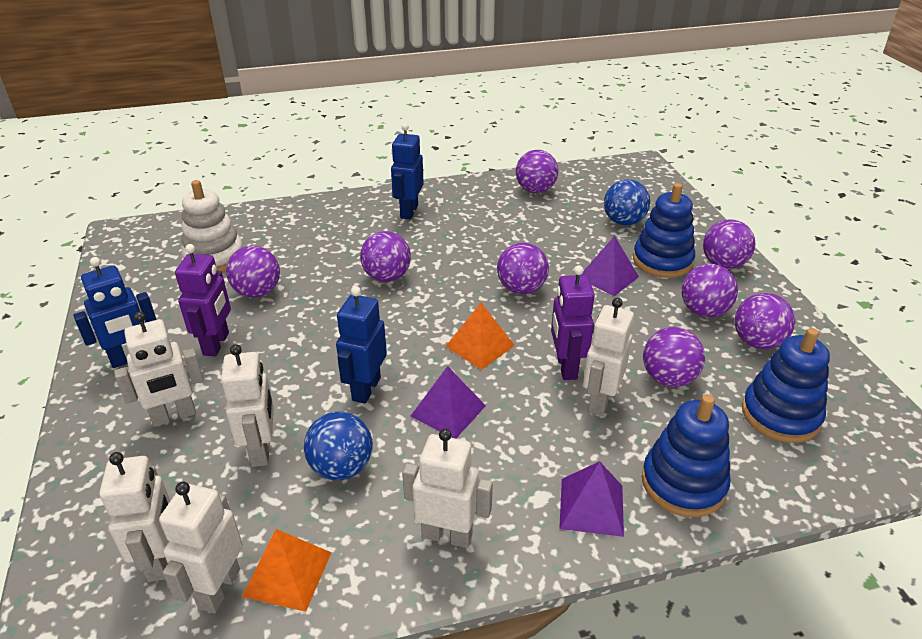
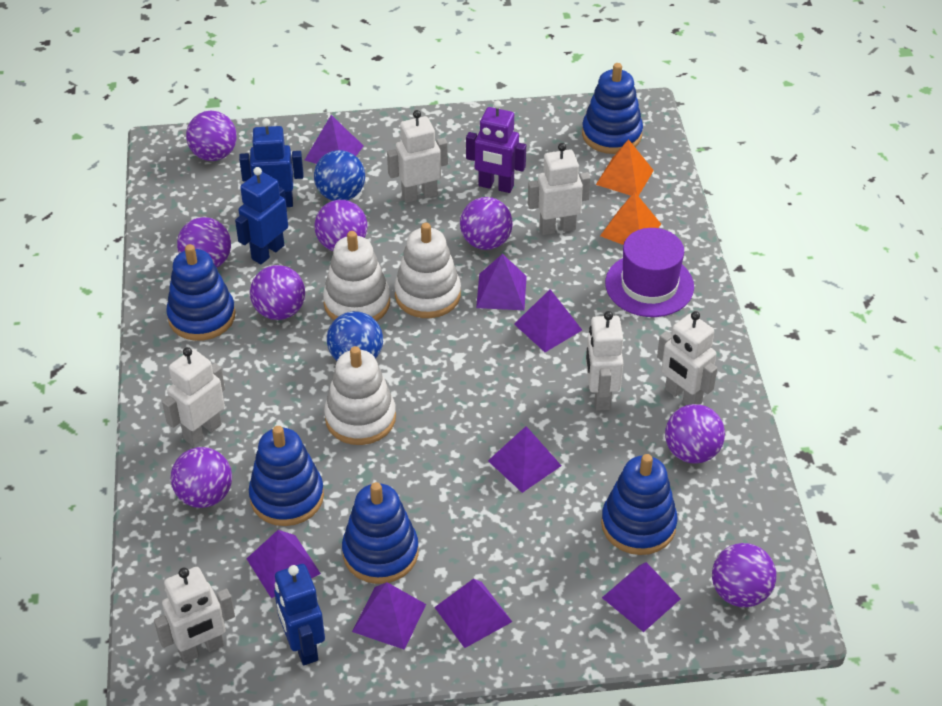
blue stacking toy: [633,183,695,278] [642,394,731,517] [742,328,830,443] = 3 -> [166,244,235,341] [249,426,324,526] [342,482,418,584] [582,63,643,154] [601,454,678,555] = 5
purple hat: none = 0 -> [605,228,694,317] = 1
purple pyramid: [411,366,486,439] [559,461,624,537] [581,236,639,296] = 3 -> [246,530,321,598] [305,115,363,164] [352,582,426,650] [434,579,512,648] [476,254,527,310] [488,426,561,493] [514,289,582,352] [602,562,681,632] = 8
purple robot: [175,244,231,356] [551,265,595,380] = 2 -> [466,100,526,193] = 1
white stacking toy: [181,180,243,272] = 1 -> [323,231,390,321] [324,346,396,445] [394,223,461,318] = 3

